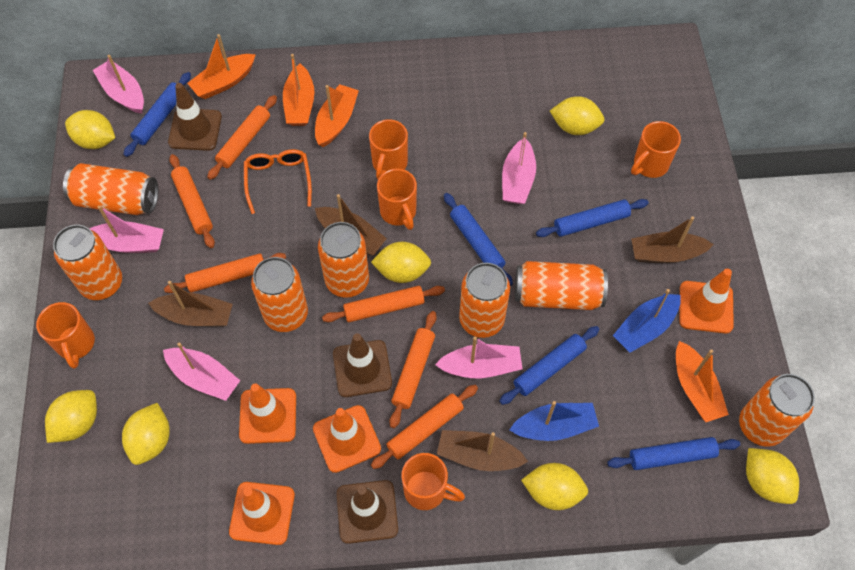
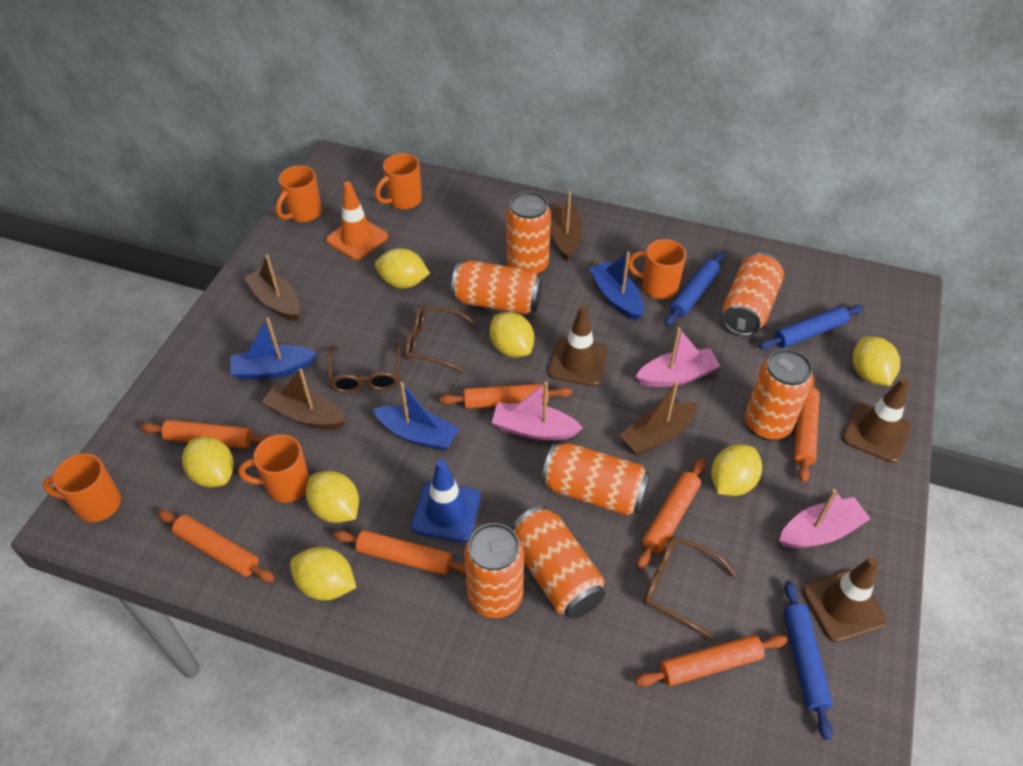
blue boat: [509,401,599,441] [613,289,681,353] = 2 -> [230,317,317,380] [373,382,459,451] [589,251,644,321] = 3
blue rolling pin: [123,72,191,157] [444,193,513,286] [499,326,599,405] [536,199,649,237] [607,437,740,470] = 5 -> [665,252,724,326] [759,305,864,350] [784,581,833,740] = 3
blue traffic cone: none = 0 -> [411,459,481,542] = 1
brown glasses: none = 0 -> [328,342,401,393] [405,306,479,373] [643,536,737,639] = 3
orange boat: [188,34,256,99] [283,54,315,126] [315,84,359,147] [676,341,729,422] = 4 -> none = 0
orange glasses: [244,149,312,214] = 1 -> none = 0
orange rolling pin: [164,253,286,293] [169,154,215,248] [207,95,277,180] [322,286,445,322] [371,385,478,469] [390,311,437,428] = 6 -> [141,420,270,449] [158,510,275,582] [333,530,466,575] [440,384,572,408] [635,635,788,687] [637,458,705,570] [794,374,820,483] = 7
orange traffic cone: [229,482,295,545] [239,384,296,444] [313,405,381,473] [679,269,734,334] = 4 -> [326,181,388,260] = 1
pink boat: [90,206,164,253] [93,55,144,114] [163,343,241,401] [435,337,522,378] [502,132,536,204] = 5 -> [492,382,583,440] [636,327,720,387] [779,489,870,548] = 3

